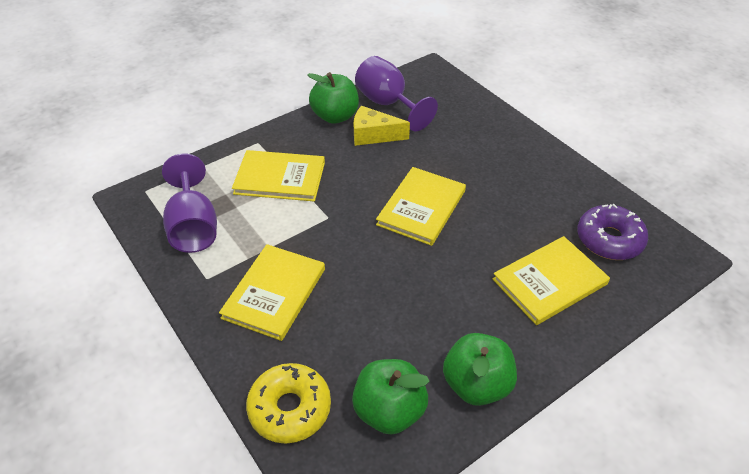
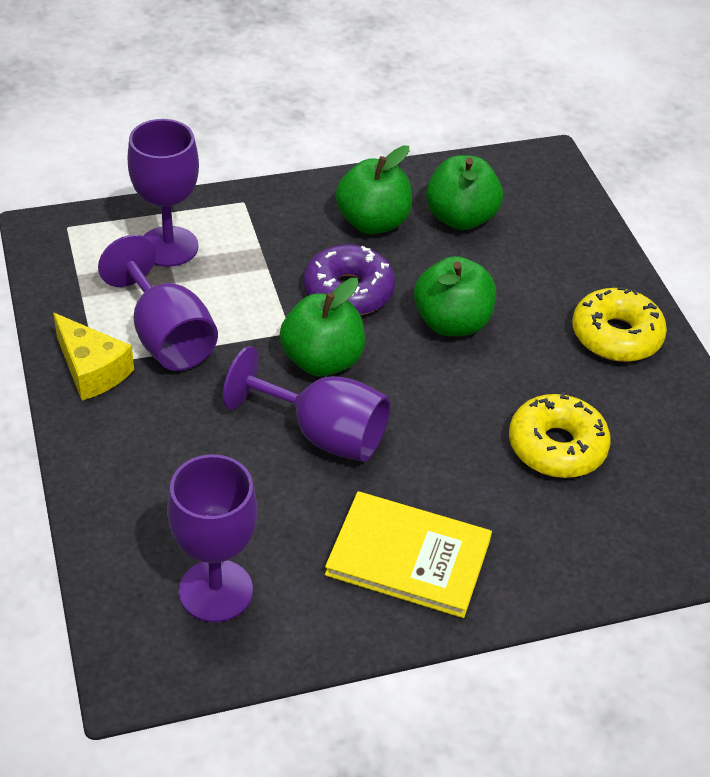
green apple: [308,72,359,124] [352,359,430,435] [443,333,517,406] = 3 -> [280,278,365,376] [336,145,412,234] [414,256,496,336] [426,155,503,230] = 4
purple goblet: [162,154,217,253] [355,56,438,131] = 2 -> [98,235,218,371] [127,119,199,267] [167,455,258,622] [223,346,391,462] = 4
yellow book: [219,244,325,341] [232,150,325,202] [376,167,466,246] [493,236,610,325] = 4 -> [325,491,492,618] = 1
yellow donut: [246,363,331,444] = 1 -> [509,392,611,478] [572,287,667,362] = 2

